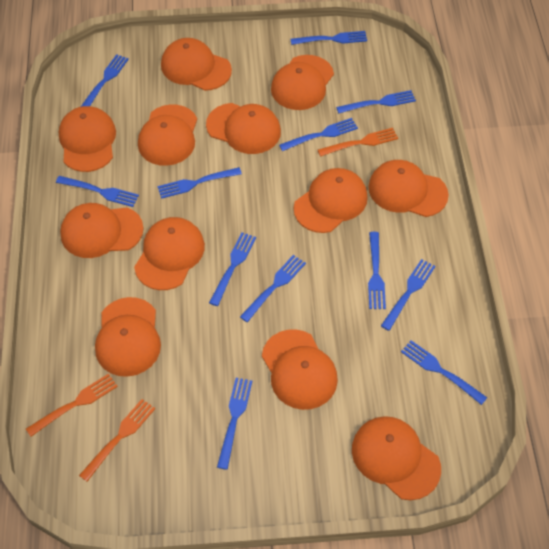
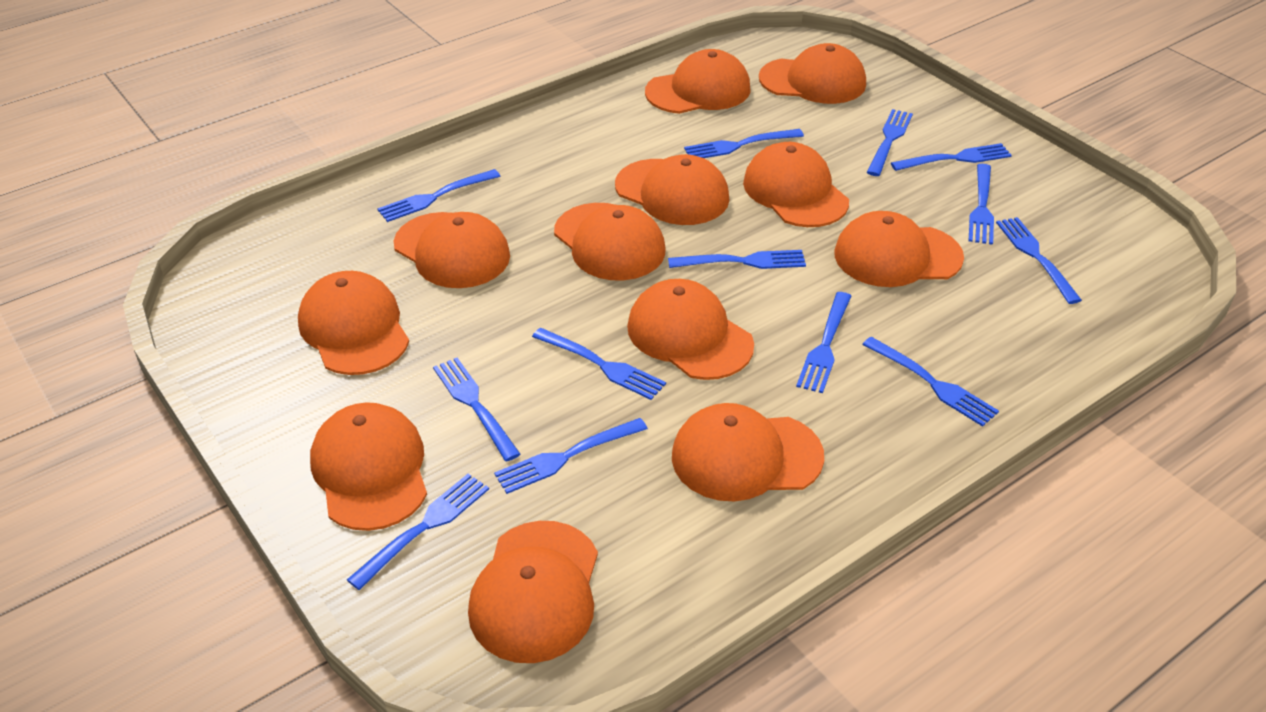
blue fork: [56,176,139,207] [81,54,129,107] [157,167,242,199] [209,232,256,306] [217,378,252,470] [240,255,306,322] [279,118,358,151] [290,31,367,45] [336,90,416,113] [368,232,386,309] [381,259,436,331] [401,340,487,405] = 12 -> [347,474,489,590] [377,169,500,222] [433,358,521,462] [494,418,648,494] [532,328,666,400] [668,250,806,269] [684,129,804,158] [796,292,851,393] [862,337,999,427] [867,109,913,176] [891,143,1012,171] [968,164,994,245] [996,217,1082,304] = 13
orange fork: [26,374,118,437] [79,399,155,482] [318,128,398,157] = 3 -> none = 0

